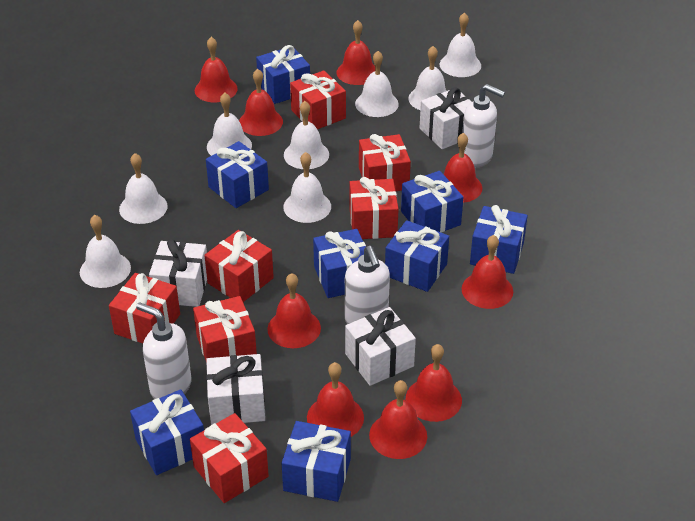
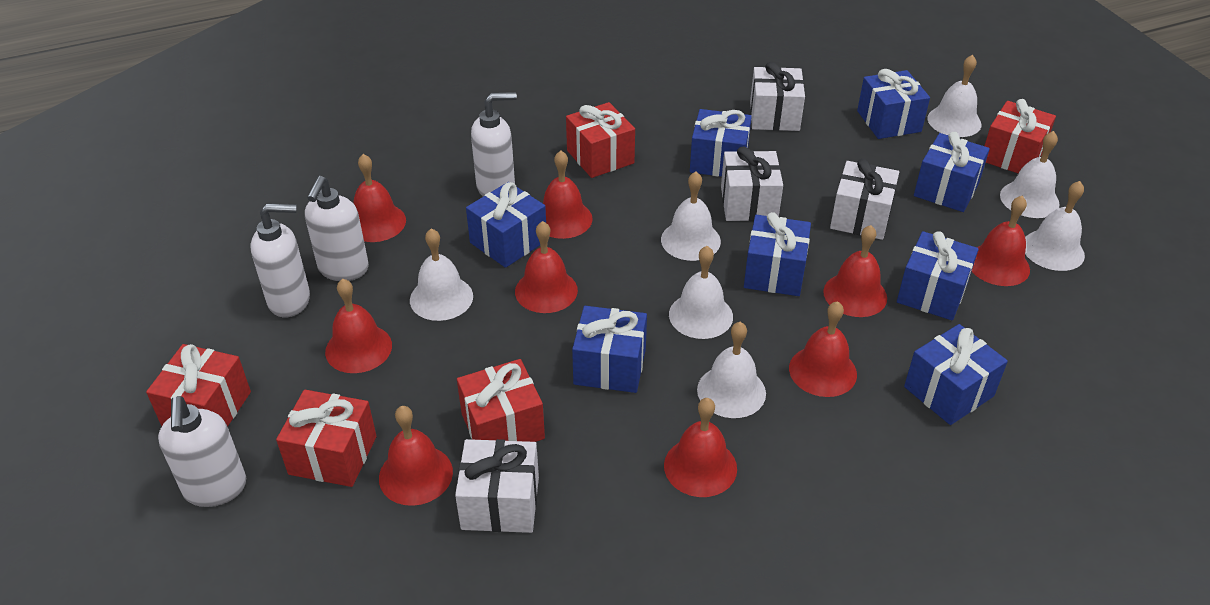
red gift: [109,273,180,343] [190,413,269,503] [193,296,257,363] [204,230,274,302] [290,70,346,129] [349,177,399,239] [359,134,411,191] = 7 -> [146,344,251,427] [276,390,377,487] [457,359,545,442] [566,102,635,178] [985,99,1056,173] = 5
white bell: [80,215,131,288] [119,153,168,224] [207,92,252,156] [283,152,331,223] [284,101,329,169] [355,51,399,117] [408,46,446,110] [440,12,481,77] = 8 -> [410,228,473,321] [661,172,721,261] [669,246,733,339] [697,322,766,418] [927,55,981,137] [1000,131,1060,218] [1025,181,1085,271] = 7
white soap dispenser: [136,302,192,399] [345,246,390,324] [462,84,505,168] = 3 -> [158,396,246,507] [251,203,310,317] [305,176,369,281] [471,92,517,197] = 4

